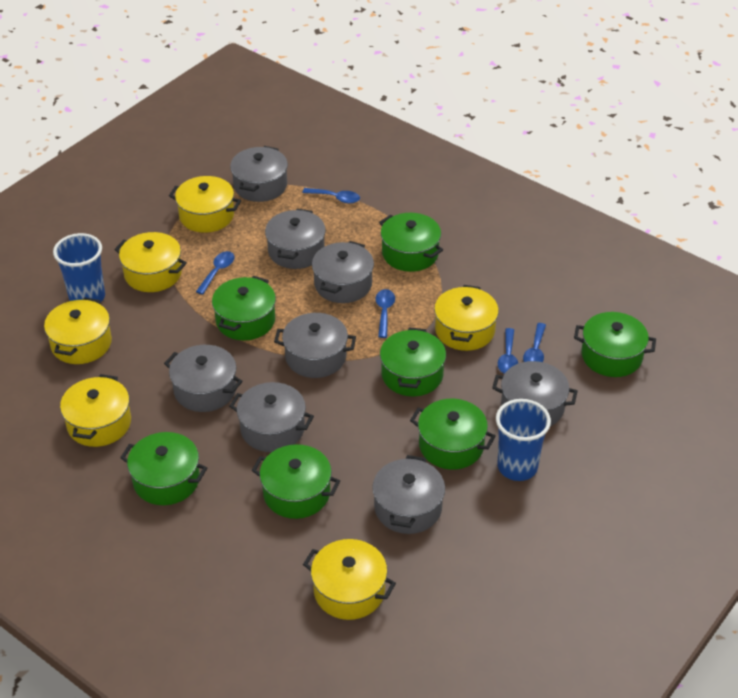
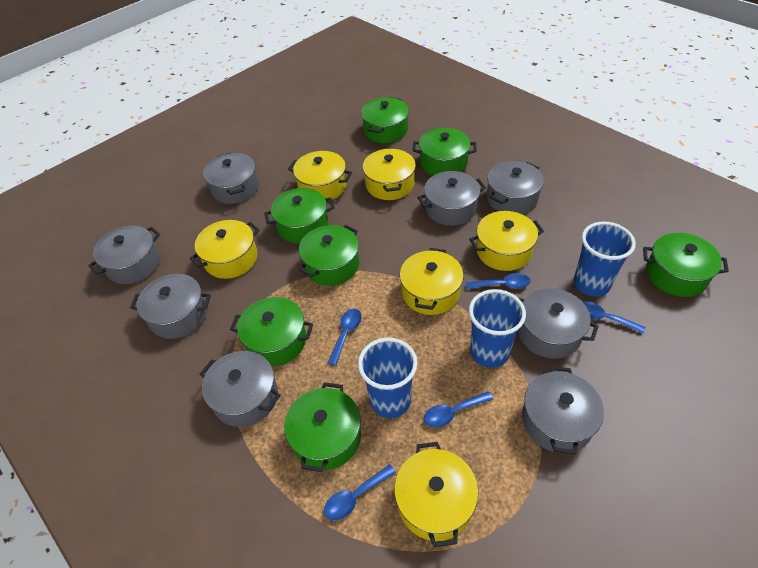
blue cup: [53,233,105,303] [496,399,551,481] = 2 -> [358,337,418,418] [469,289,526,368] [574,222,636,297] = 3

